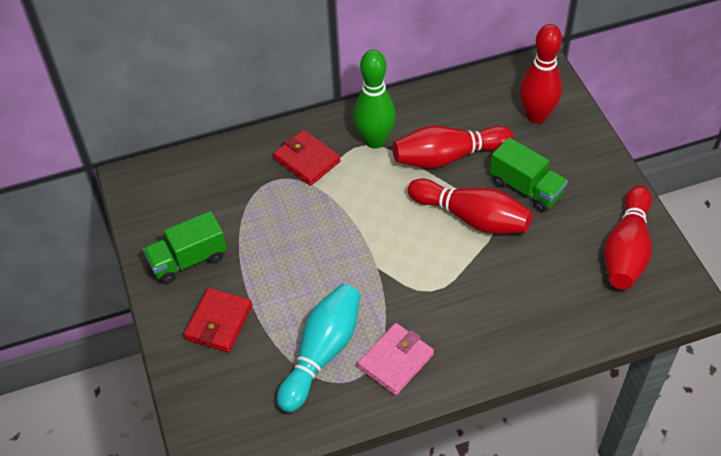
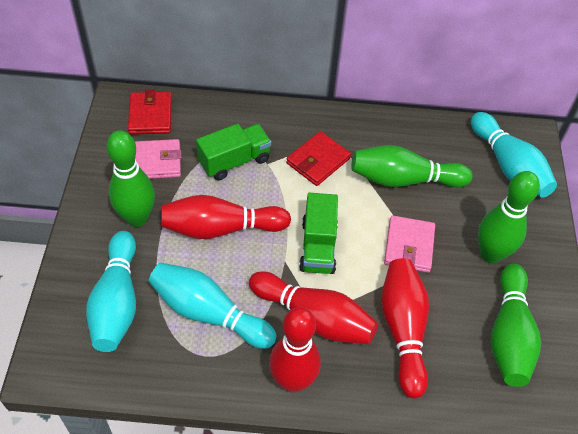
green bowling pin: [353,50,396,149] = 1 -> [107,130,155,227] [351,145,473,188] [478,171,540,263] [491,263,541,387] = 4
pink wallet: [358,323,434,395] = 1 -> [135,139,182,179] [384,215,435,273] = 2
turquoise bowling pin: [277,284,360,413] = 1 -> [86,231,136,352] [149,263,276,349] [471,112,557,198] = 3

